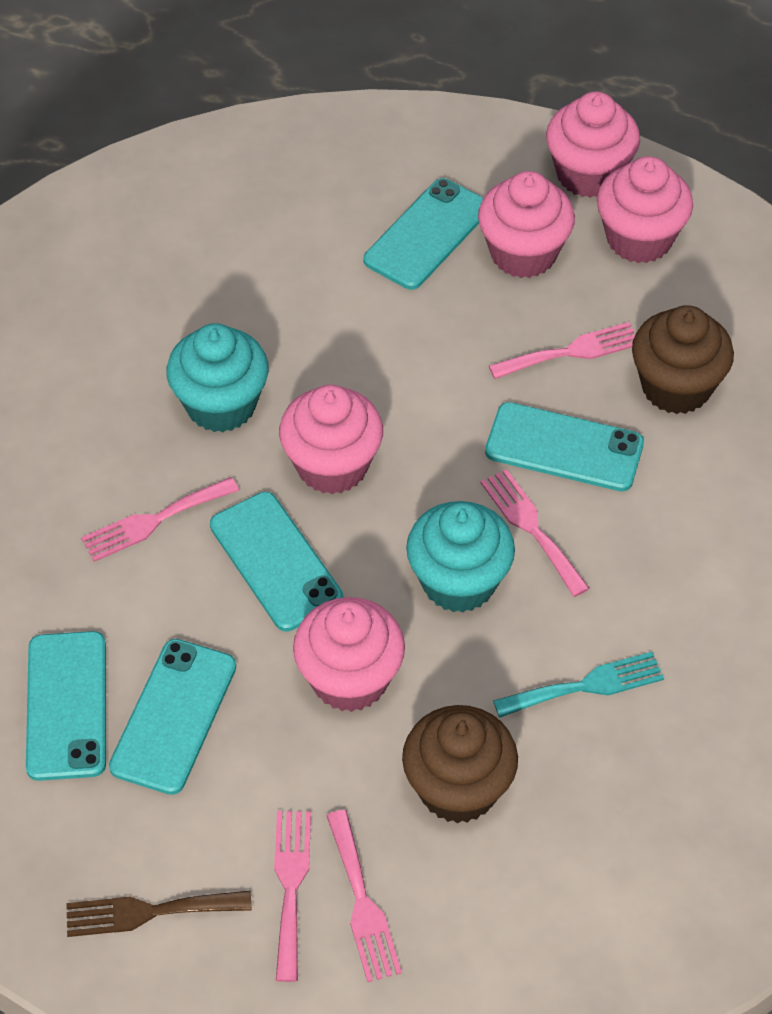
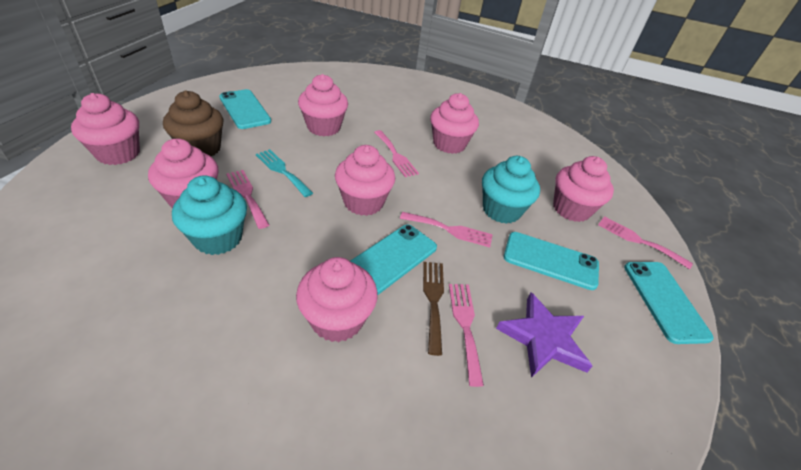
brown cupcake: [402,705,518,824] [632,305,734,414] = 2 -> [163,90,223,156] = 1
pink cupcake: [279,385,383,494] [293,597,405,712] [478,171,575,278] [546,92,640,198] [597,156,693,263] = 5 -> [71,93,140,165] [148,139,219,209] [296,257,378,342] [298,74,348,136] [335,145,395,216] [430,93,479,154] [553,156,614,222] = 7
purple star: none = 0 -> [496,292,593,378] = 1
turquoise phone: [26,631,106,781] [109,639,236,795] [210,492,343,632] [364,178,483,290] [485,402,644,491] = 5 -> [219,89,271,129] [350,225,437,295] [504,232,599,290] [624,262,714,344] = 4

